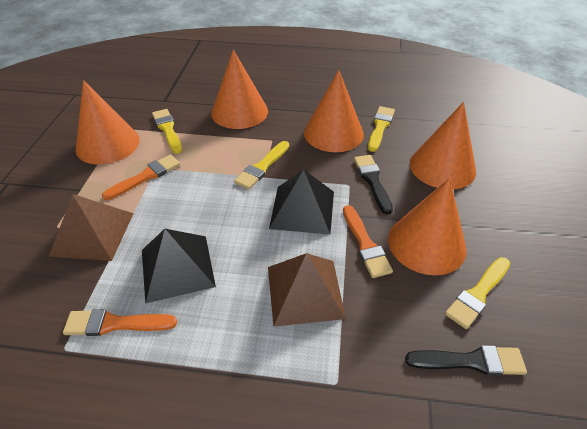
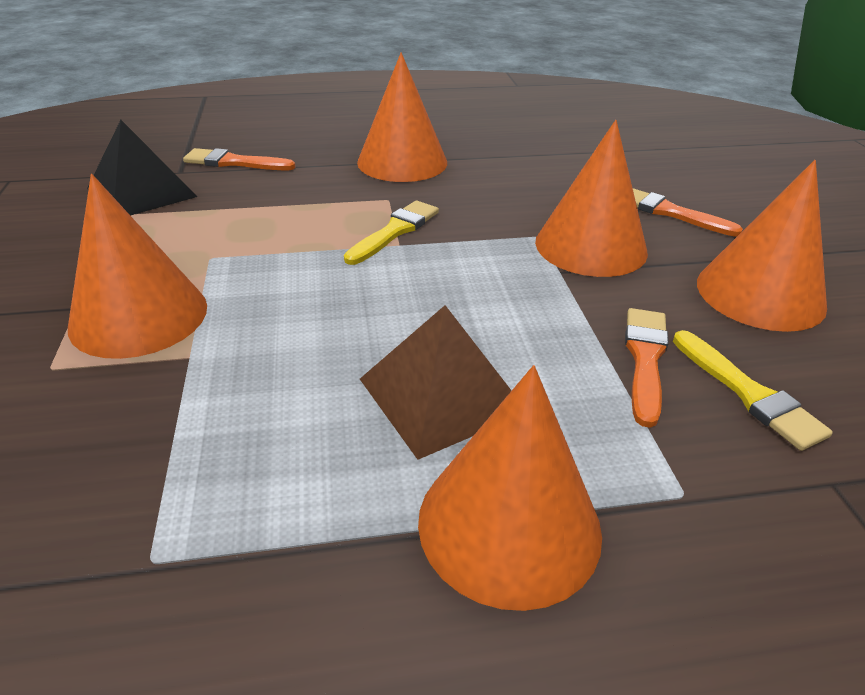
black brush: [354,155,393,215] [405,345,527,375] = 2 -> none = 0
black pyramid: [142,229,216,304] [269,169,334,235] = 2 -> [87,120,197,215] = 1
brown pyramid: [49,194,134,261] [268,253,346,327] = 2 -> [360,305,512,460] = 1
yellow brush: [152,109,182,154] [234,141,289,190] [368,106,395,152] [445,257,510,329] = 4 -> [344,200,439,265] [673,330,833,451] = 2

